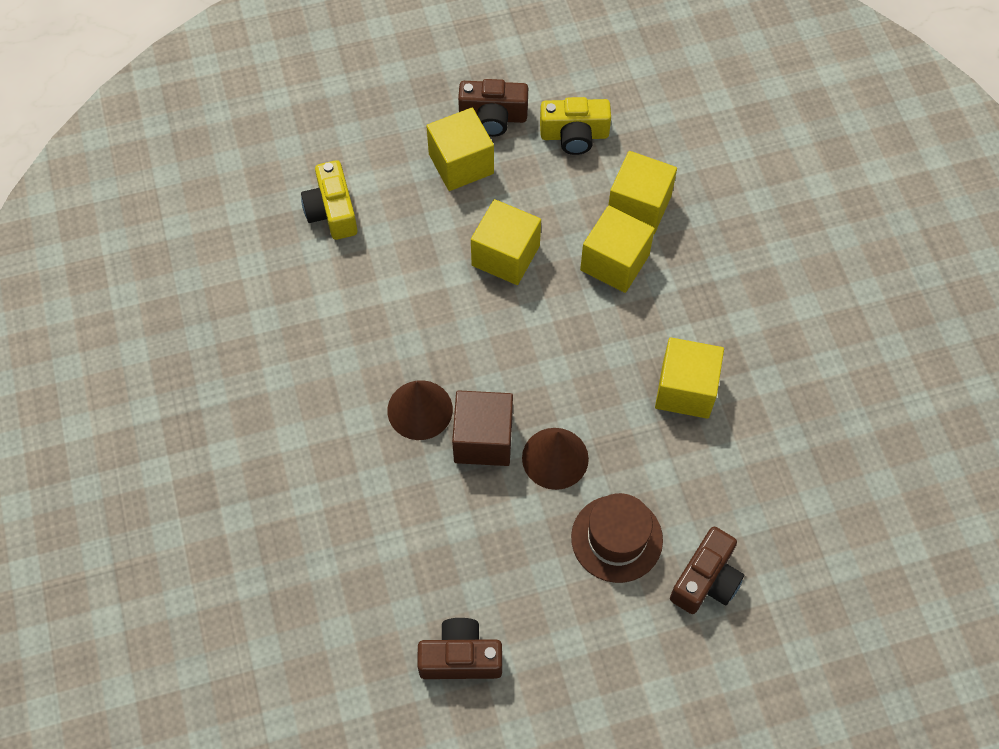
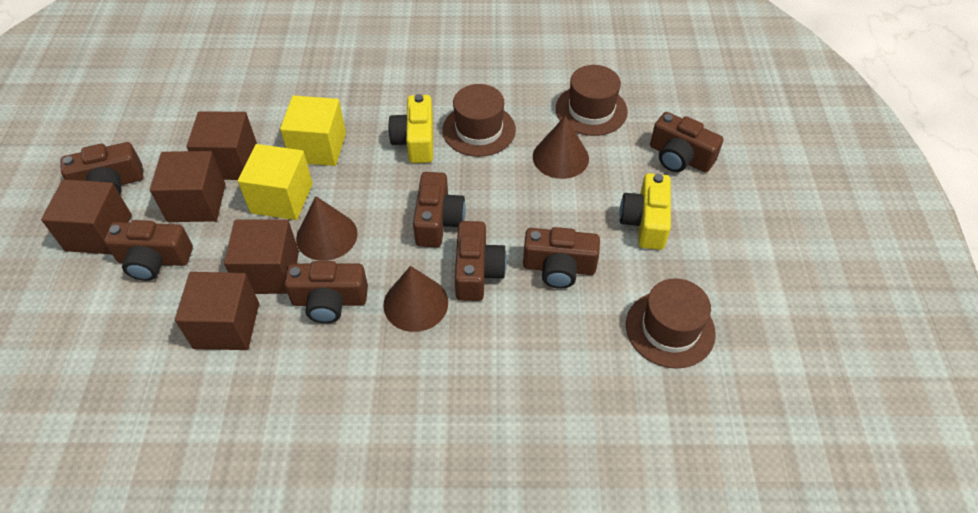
brown camera: [417,618,502,679] [458,79,528,137] [670,527,744,614] = 3 -> [60,142,143,194] [104,220,193,281] [284,261,368,323] [413,172,466,247] [455,221,507,301] [523,227,600,289] [650,112,723,173] = 7
brown cone: [387,380,453,440] [522,428,589,490] = 2 -> [296,196,358,261] [383,266,448,332] [533,116,589,179] = 3
brown cube: [452,390,513,466] = 1 -> [41,179,132,254] [150,151,225,222] [175,272,259,350] [187,111,257,180] [224,219,299,294] = 5
brown hat: [571,493,663,583] = 1 -> [442,84,516,157] [556,65,628,136] [626,278,716,368] = 3
yellow cube: [427,108,494,191] [471,199,541,285] [580,206,655,293] [608,151,677,234] [655,337,724,419] = 5 -> [238,144,313,220] [280,95,346,166] = 2

